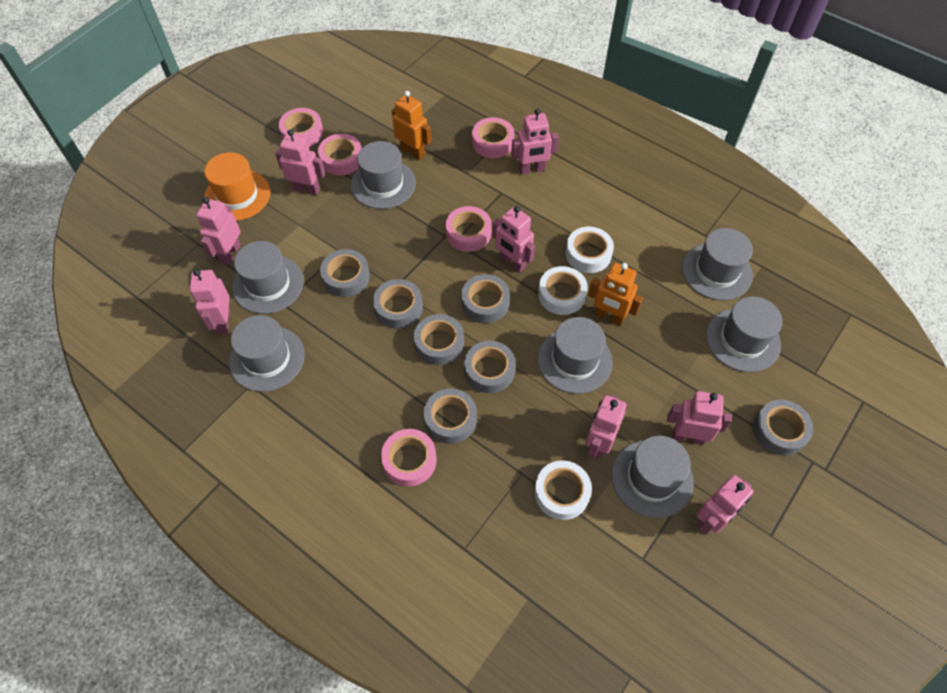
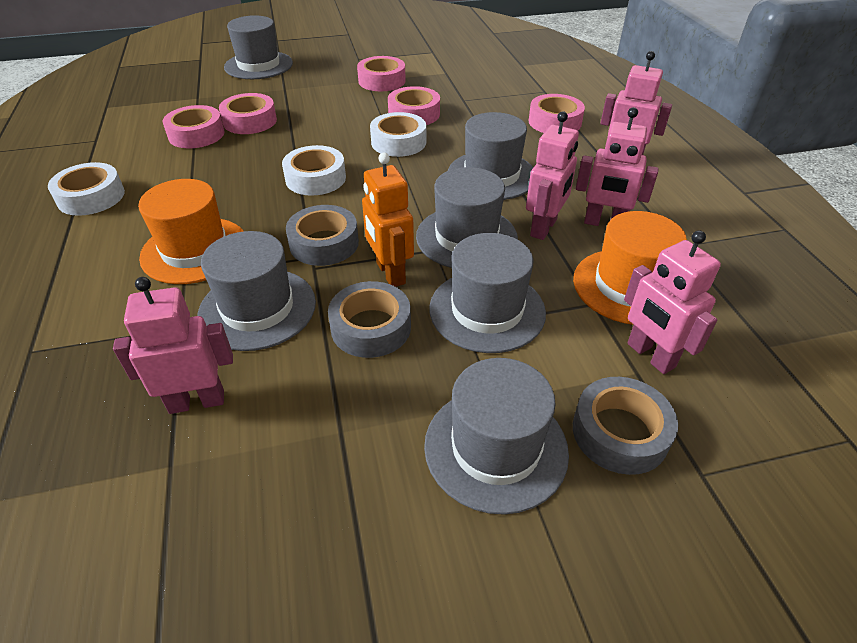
grey hat: [229,315,305,392] [232,241,304,314] [351,141,416,209] [538,317,613,394] [612,436,694,518] [682,228,753,300] [706,297,782,372] = 7 -> [198,231,316,351] [224,15,293,79] [416,167,518,268] [424,358,569,515] [429,233,546,353] [448,112,533,200] = 6
grey tape: [320,249,370,297] [373,279,423,329] [414,314,464,365] [424,388,477,444] [461,274,510,323] [464,341,516,393] [753,400,813,456] = 7 -> [286,205,359,266] [328,281,411,358] [573,377,678,475] = 3
orange hat: [204,152,270,221] = 1 -> [138,179,243,284] [573,211,687,325] = 2
orange robot: [392,91,431,160] [588,263,643,326] = 2 -> [362,153,414,287] = 1
pink robot: [190,269,230,335] [196,197,241,265] [275,129,325,195] [492,206,535,273] [511,108,559,174] [585,395,627,459] [667,391,732,445] [696,475,754,535] = 8 -> [113,277,233,414] [526,111,579,240] [576,107,659,226] [600,51,672,155] [624,230,721,374] = 5

